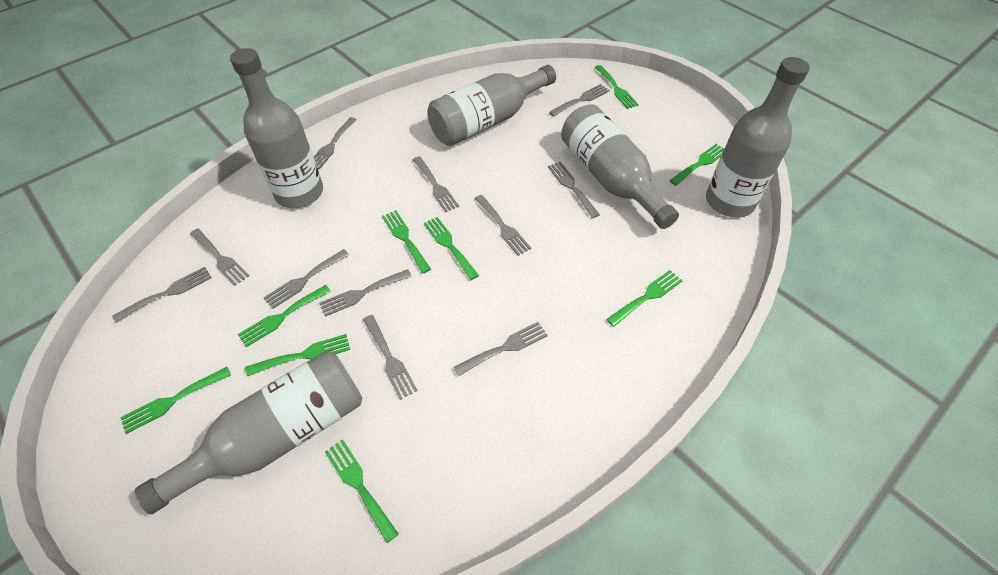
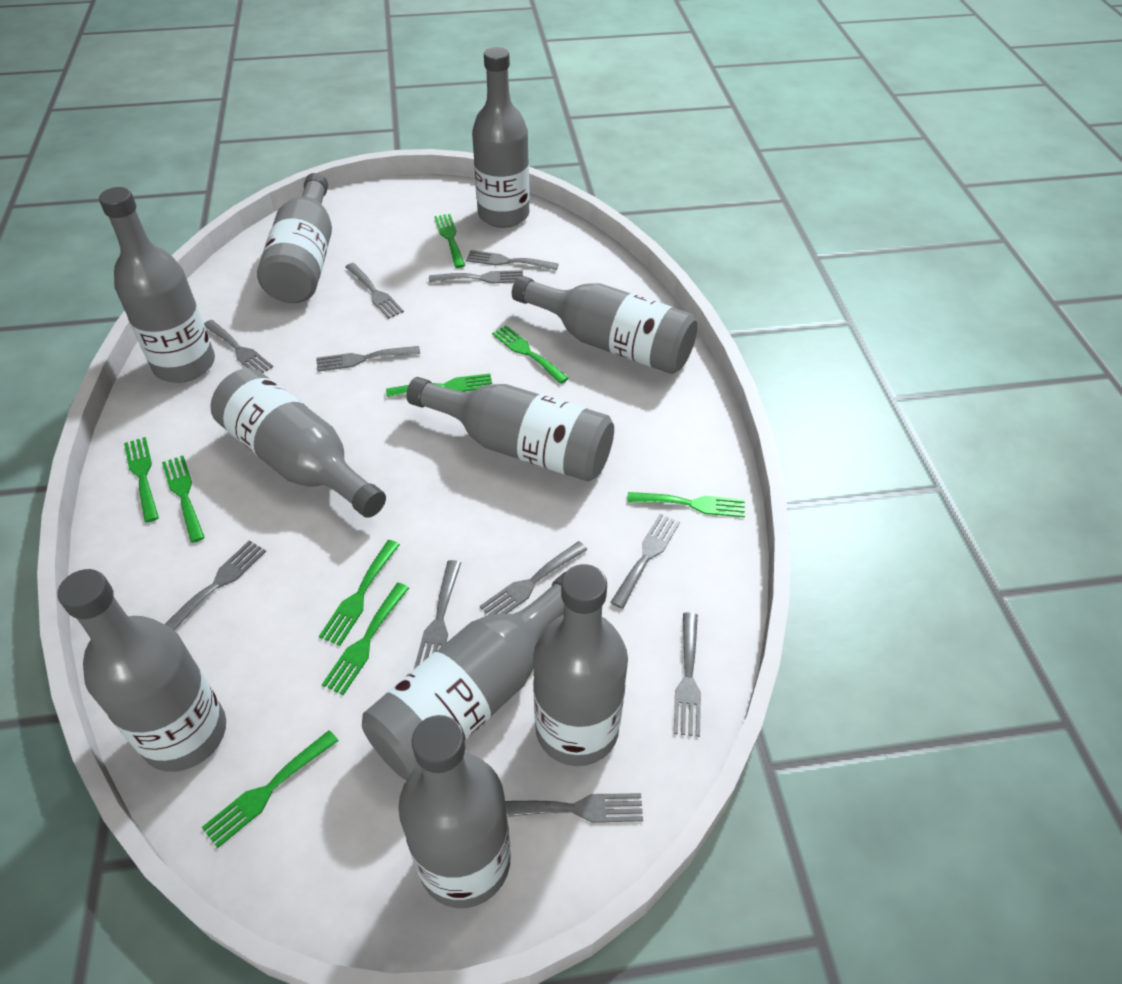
grey bottle: [135,351,362,514] [230,48,323,208] [427,65,556,146] [561,104,679,229] [706,57,810,217] = 5 -> [57,569,226,772] [99,187,215,383] [210,368,386,518] [257,173,332,303] [362,572,565,781] [398,715,510,908] [406,377,614,482] [472,47,530,228] [512,276,698,374] [533,564,628,766] = 10

